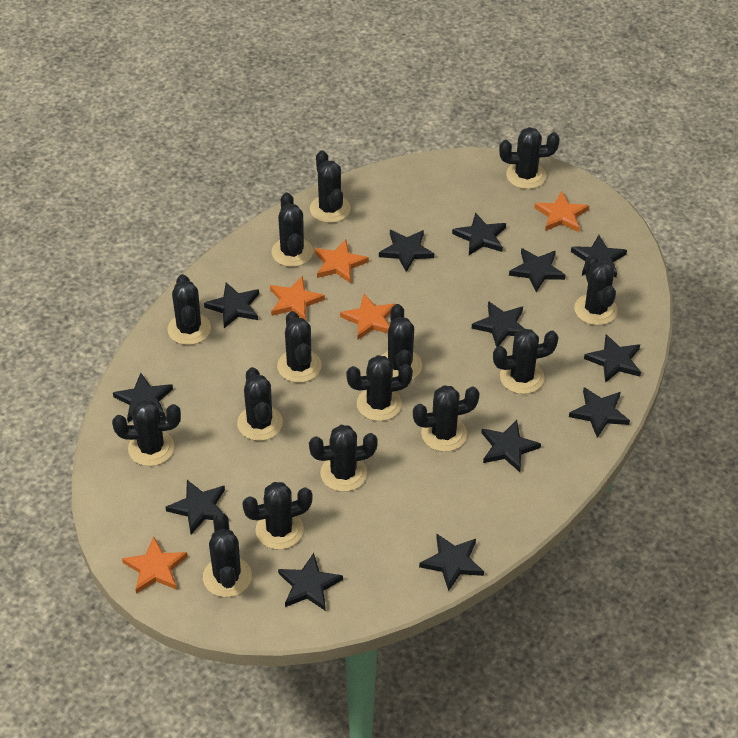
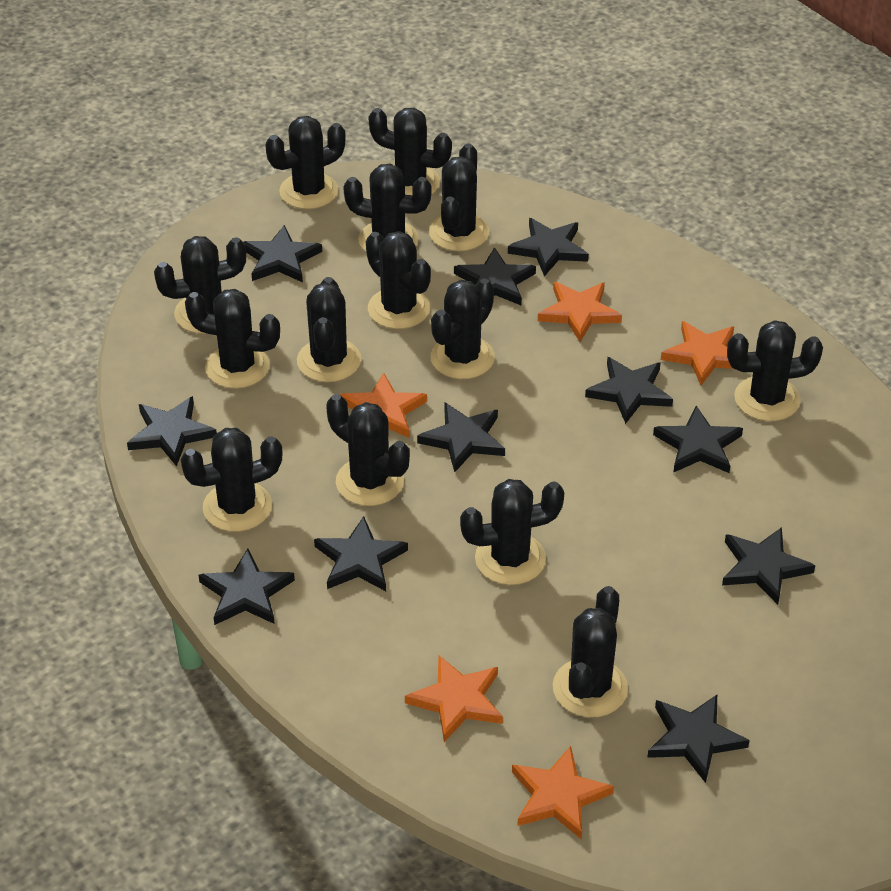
black cactus: [112,399,181,466] [168,274,211,345] [203,512,252,597] [237,367,283,441] [242,482,313,550] [272,193,313,267] [277,311,322,383] [309,425,378,492] [310,151,351,223] [346,355,413,421] [382,304,422,379] [413,385,480,452] [493,329,559,394] [499,127,560,189] [574,256,618,325] = 15 -> [154,236,246,334] [181,428,282,532] [185,289,280,389] [265,116,346,209] [297,277,361,382] [326,394,410,506] [343,164,432,252] [366,231,431,329] [369,108,452,195] [429,143,489,251] [430,279,495,379] [460,479,564,585] [553,586,628,718] [727,320,823,421] = 14
black star: [113,373,173,422] [166,480,225,534] [204,282,259,328] [278,553,343,611] [379,230,434,272] [419,534,484,591] [452,213,506,255] [472,301,524,348] [481,420,541,472] [509,248,566,292] [569,387,630,438] [571,235,627,278] [584,334,641,383] = 13 -> [127,396,217,466] [199,548,295,625] [243,225,322,282] [314,516,408,591] [417,402,505,473] [454,247,536,305] [508,218,589,276] [585,357,673,424] [647,695,750,783] [653,406,743,473] [722,527,815,605] = 11

